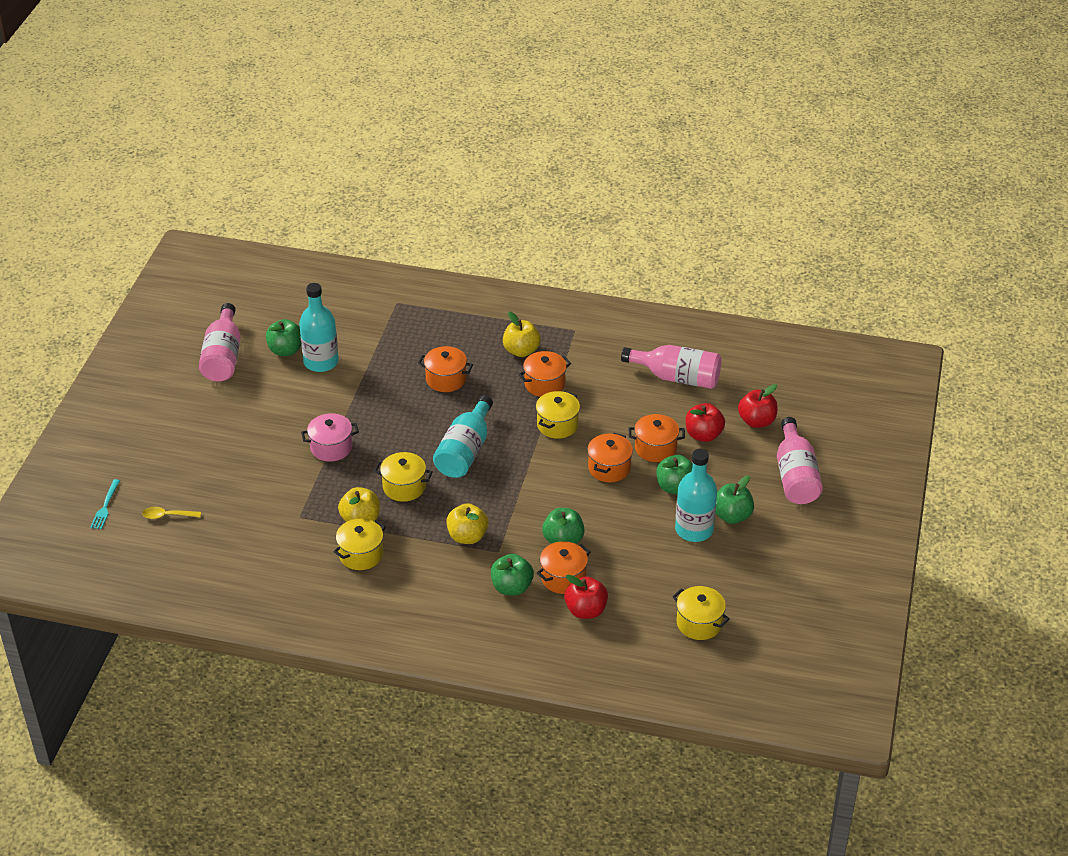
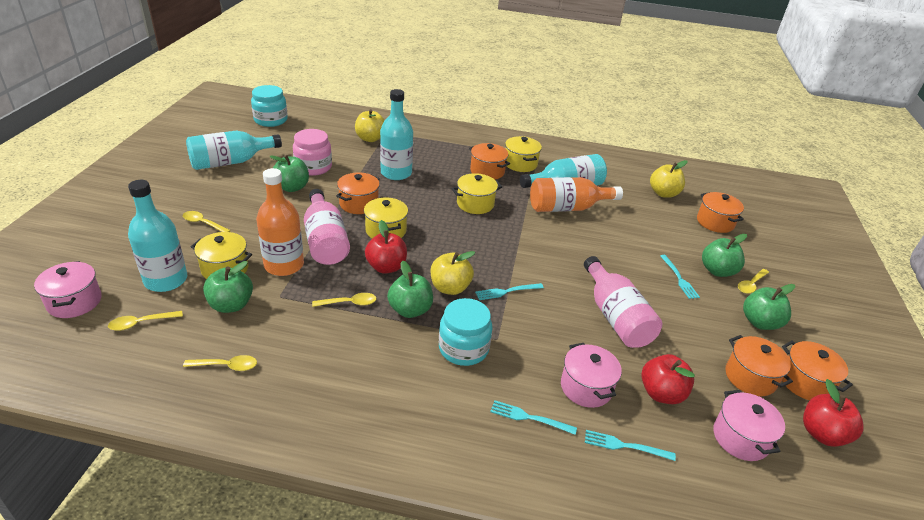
orange bottle: none = 0 -> [256,168,304,276] [530,177,623,212] = 2
pink bottle: [199,303,241,382] [621,345,722,389] [777,417,823,504] = 3 -> [304,189,350,265] [584,256,662,348] = 2
pink jar: none = 0 -> [293,129,332,176] = 1
pink pot: [301,413,359,462] = 1 -> [34,261,102,318] [561,343,622,408] [713,390,785,461] = 3
turquoise bottle: [299,283,339,372] [433,395,493,478] [675,449,717,542] = 3 -> [128,180,187,292] [186,131,282,170] [380,89,413,180] [520,154,607,188] = 4
turquoise fork: [90,479,120,529] = 1 -> [475,283,544,300] [490,400,577,435] [585,430,676,461] [660,255,700,299] = 4
turquoise jar: none = 0 -> [251,85,288,127] [439,298,493,366] = 2
yellow spoon: [142,507,201,519] = 1 -> [108,311,183,331] [183,211,231,232] [183,355,257,371] [312,293,377,307] [738,269,769,294] = 5

